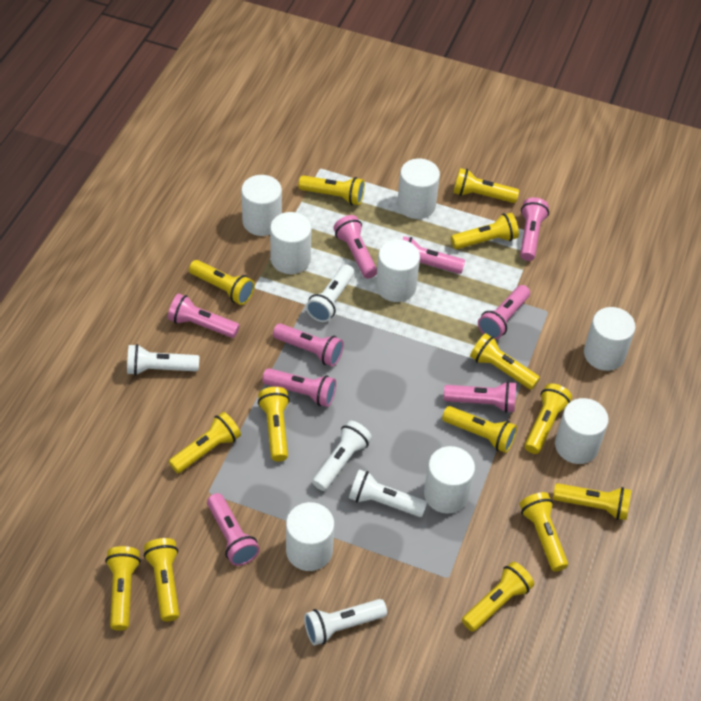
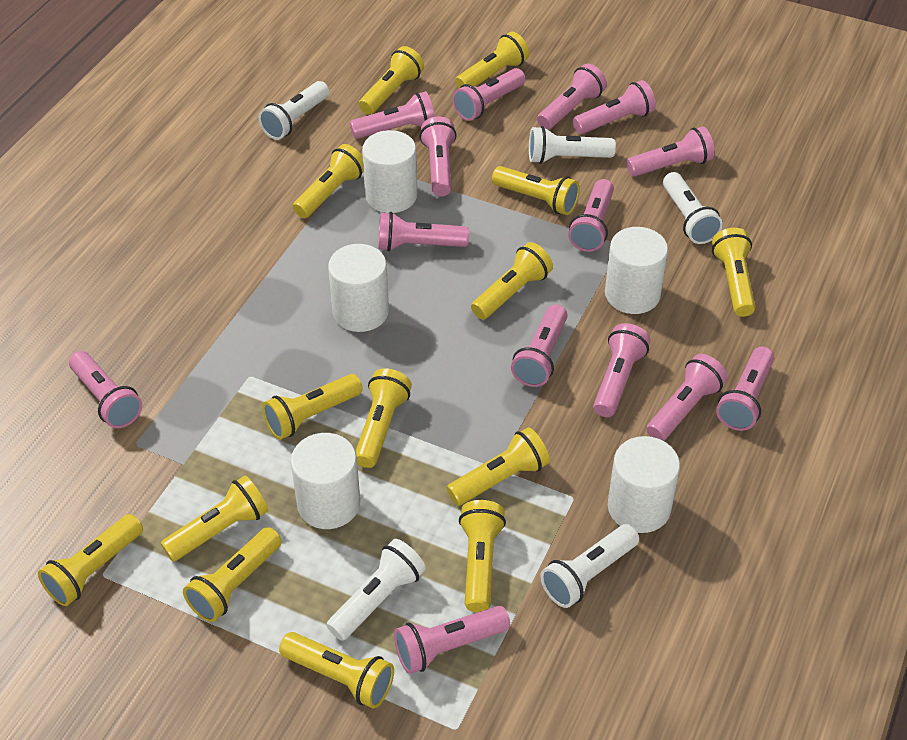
pink flashlight: [168,293,240,338] [207,493,260,566] [262,368,336,407] [273,323,344,367] [333,215,377,279] [403,236,465,274] [444,381,516,413] [478,285,530,340] [520,197,549,261] = 9 -> [69,351,142,428] [350,91,435,139] [378,212,469,251] [394,606,510,674] [419,116,457,197] [452,68,525,121] [511,304,568,387] [537,64,607,130] [568,179,614,252] [573,80,656,134] [593,323,651,417] [626,126,715,177] [647,354,727,441] [716,347,774,431] = 14
white cylinder: [241,175,282,236] [270,212,312,274] [286,502,334,571] [376,239,420,302] [397,159,440,219] [424,446,475,514] [555,398,609,464] [584,307,636,371] = 8 -> [291,433,360,529] [328,244,389,332] [362,130,417,213] [605,227,668,314] [608,436,680,533] = 5

